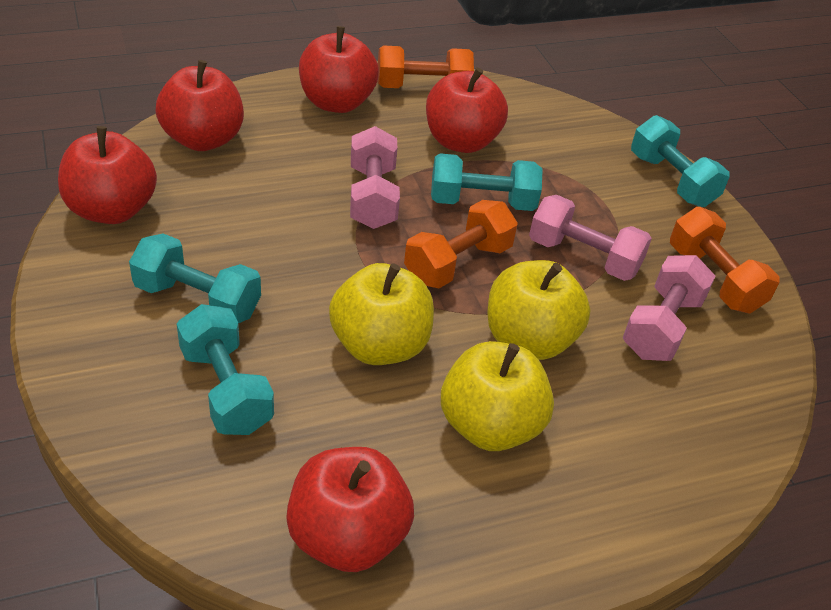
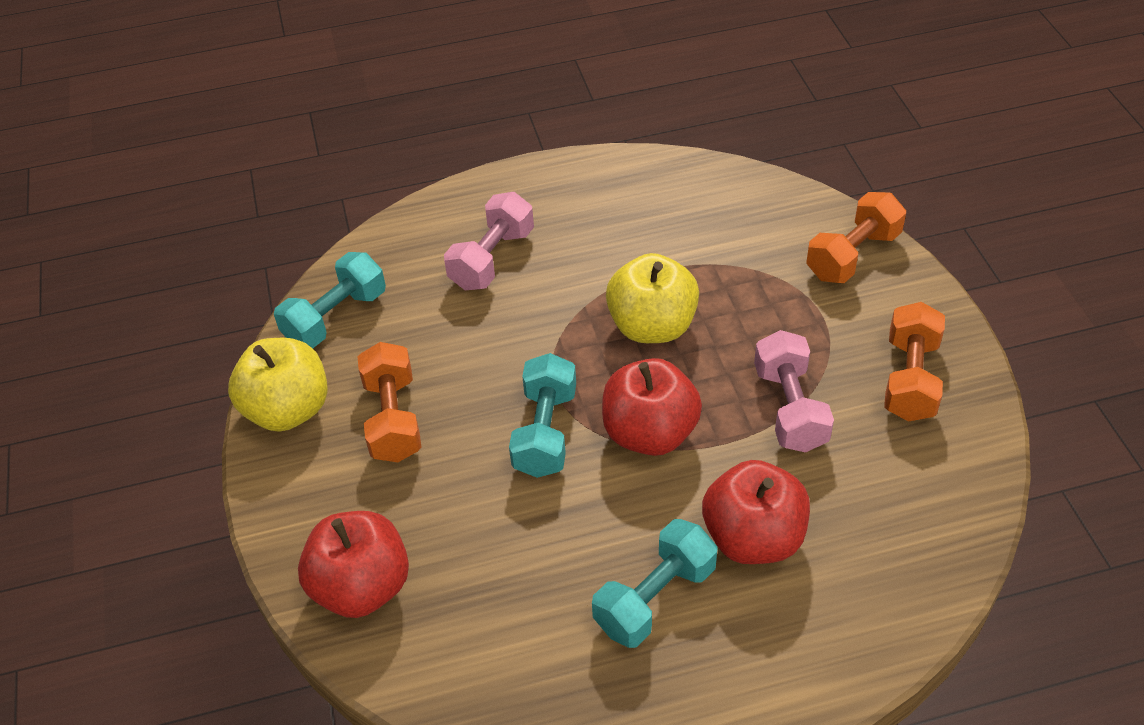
pink dumbbell: [350,126,400,229] [529,195,652,281] [623,255,715,361] = 3 -> [444,192,534,290] [754,330,834,453] = 2
red apple: [58,126,157,224] [156,60,244,151] [286,447,414,572] [299,26,379,113] [426,67,508,153] = 5 -> [298,511,409,618] [602,358,702,456] [702,460,810,564] = 3
turquoise dumbbell: [129,234,261,323] [177,304,274,435] [431,153,543,211] [631,115,730,207] = 4 -> [274,252,386,349] [509,353,576,478] [592,519,718,648] = 3
yellow apple: [329,263,434,365] [441,341,554,451] [487,260,590,360] = 3 -> [228,338,328,432] [606,253,699,343] = 2

